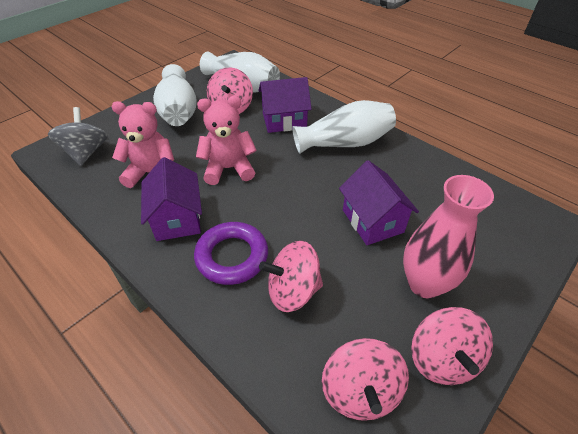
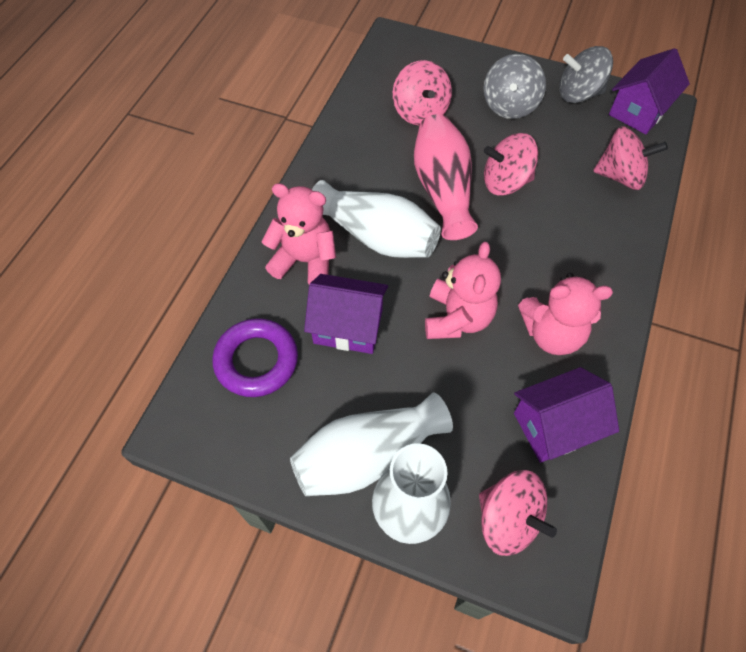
grey spinning top: [48,107,108,166] = 1 -> [484,54,546,119] [559,46,613,103] = 2
pink teddy bear: [111,101,174,188] [196,96,257,185] = 2 -> [262,183,336,284] [425,242,501,339] [518,273,613,355] = 3

